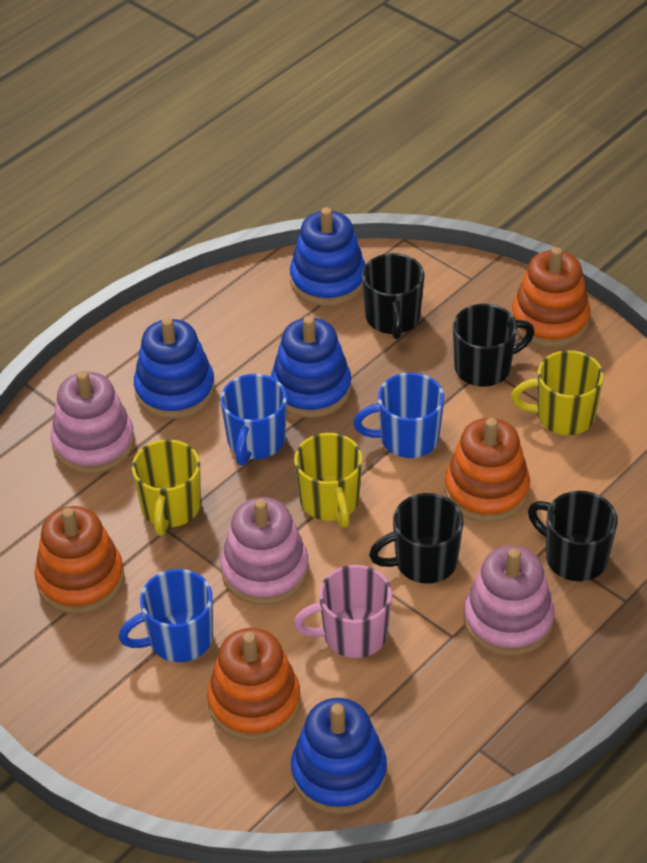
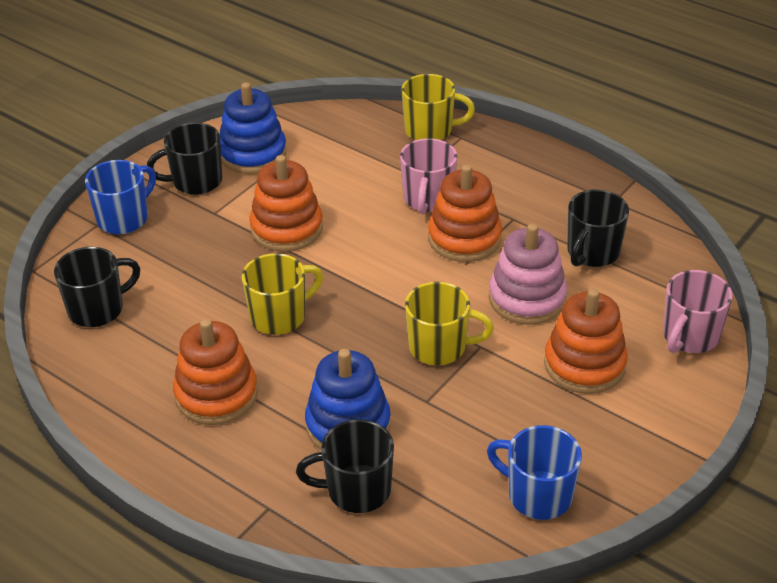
blue mug: [119,569,213,662] [220,374,287,466] [353,373,444,458] = 3 -> [85,160,156,234] [487,425,582,520] = 2
blue stacking toy: [134,317,215,419] [271,316,351,418] [290,207,366,306] [291,698,387,814] = 4 -> [220,82,287,174] [305,349,391,450] = 2
pink mug: [293,565,392,658] = 1 -> [400,138,457,214] [663,270,733,353] = 2
pink stacking toy: [51,371,135,474] [221,497,309,605] [463,546,555,656] = 3 -> [489,223,567,325] = 1

